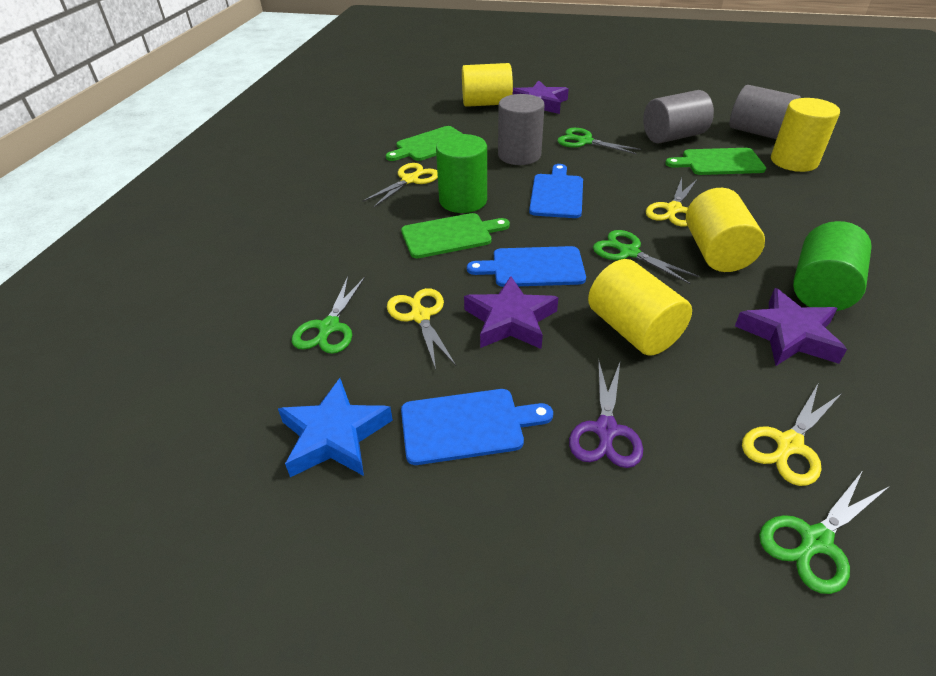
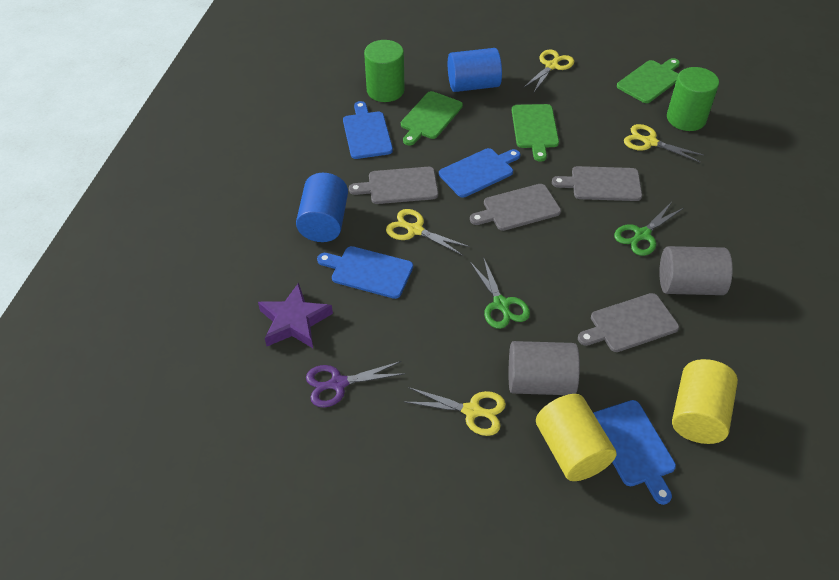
blue cutting board: [401,389,553,465] [467,246,586,287] [529,164,583,218] = 3 -> [317,246,413,299] [343,101,393,159] [439,148,520,198] [593,400,676,505] = 4
blue cylinder: none = 0 -> [296,173,348,242] [448,48,502,92] = 2
blue star: [278,378,393,477] = 1 -> none = 0
green scissors: [292,277,365,354] [557,128,641,155] [593,230,700,285] [759,472,890,594] = 4 -> [470,257,530,329] [614,202,684,256] = 2
grey cutting board: none = 0 -> [349,167,438,204] [470,184,561,231] [552,166,642,201] [578,293,679,352] = 4
grey cylinder: [498,94,545,165] [643,90,714,143] [730,85,801,139] = 3 -> [509,341,580,395] [659,246,733,295] = 2
purple star: [464,276,559,349] [513,80,569,114] [735,288,847,366] = 3 -> [258,283,333,348] = 1
yellow cylinder: [462,63,513,107] [588,259,692,356] [686,188,765,272] [771,98,840,172] = 4 -> [536,394,616,481] [672,359,738,444] = 2

